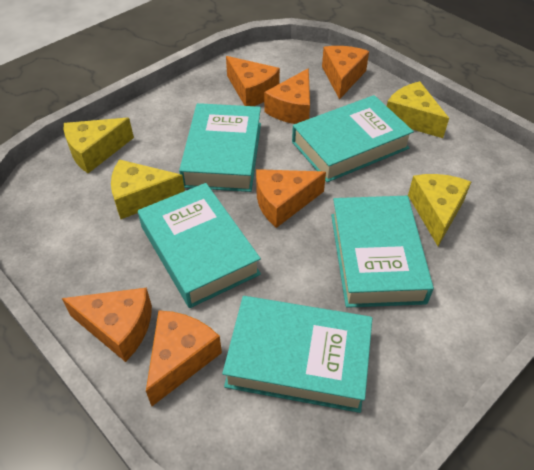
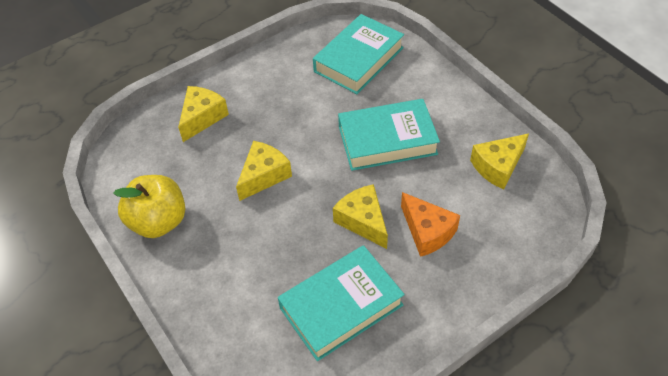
orange cheese: [62,288,152,362] [146,310,222,406] [226,56,280,106] [256,169,326,228] [264,68,310,124] [322,46,369,100] = 6 -> [401,192,460,257] = 1
turquoise book: [138,183,261,308] [179,103,261,192] [222,296,372,413] [292,95,414,182] [331,196,434,308] = 5 -> [278,245,405,361] [313,14,404,94] [338,99,440,171] = 3
yellow apple: none = 0 -> [113,175,185,238] = 1

